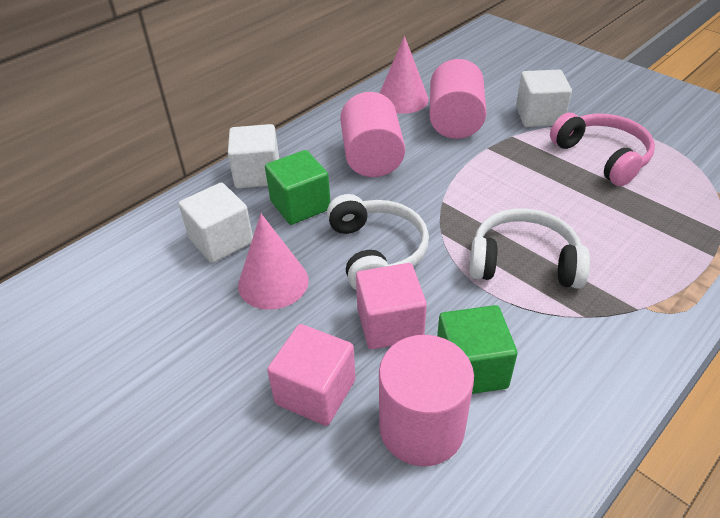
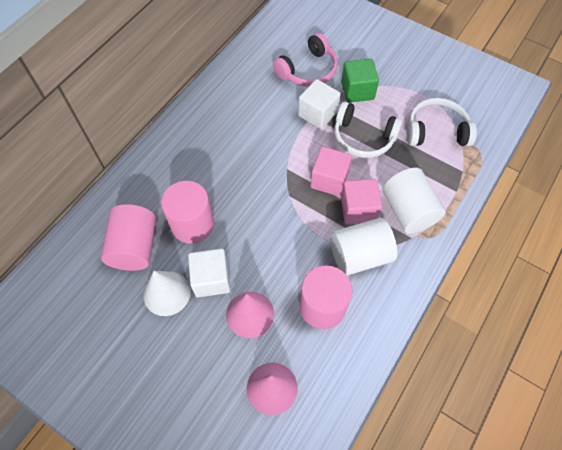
green cube: [265,150,331,225] [437,305,517,394] = 2 -> [341,59,379,103] = 1
white cone: none = 0 -> [143,271,191,316] = 1
white cube: [179,183,253,263] [228,124,279,189] [516,70,572,127] = 3 -> [188,249,230,297] [298,79,341,129] = 2
white cylinder: none = 0 -> [330,218,397,276] [383,168,446,234] = 2

